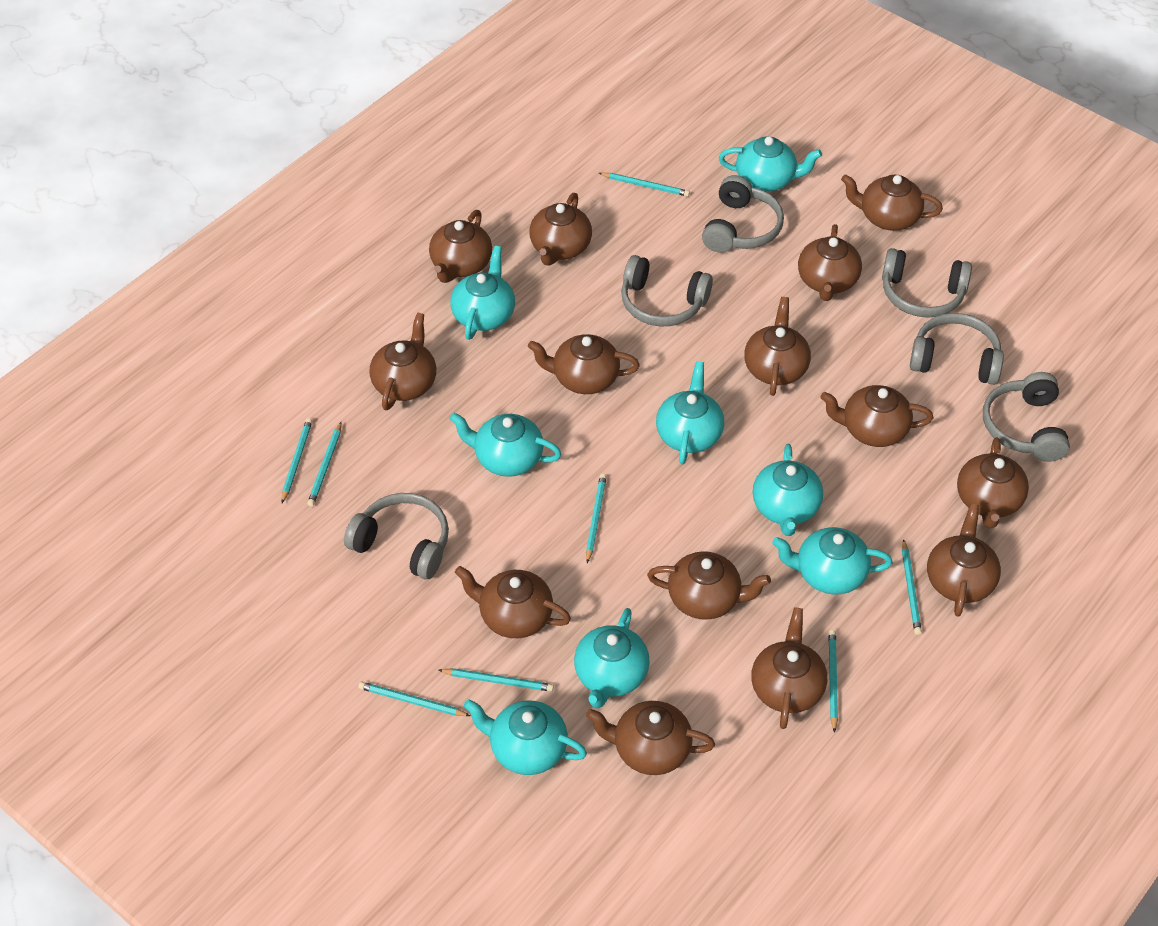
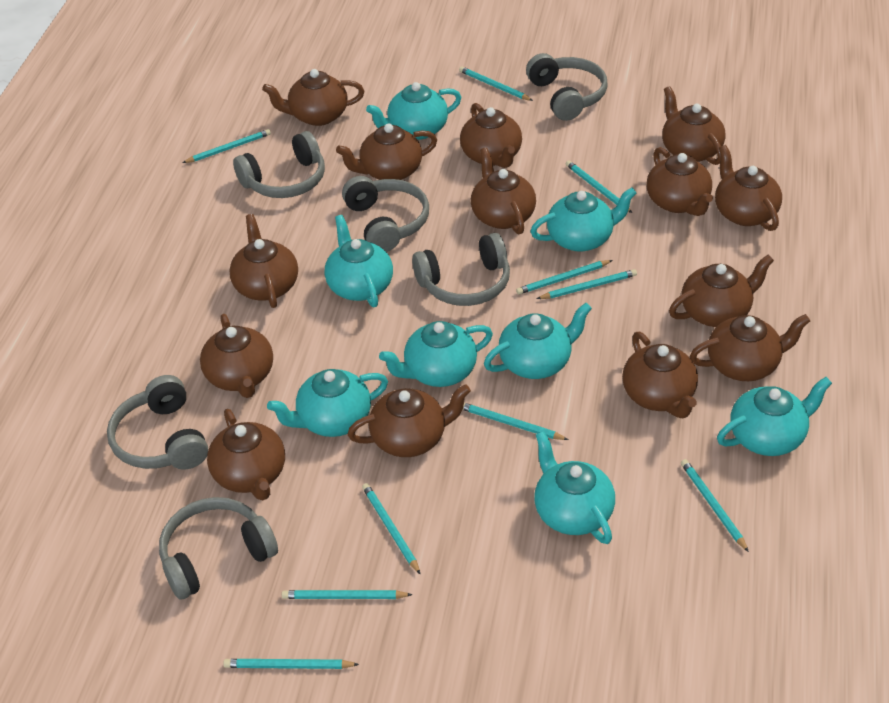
turquoise pencil: [282,418,312,503] [307,422,341,507] [359,682,470,716] [439,668,554,692] [586,474,607,563] [599,173,690,197] [828,630,838,733] [902,539,922,635] = 8 -> [182,129,271,163] [223,659,359,669] [282,590,412,599] [362,483,421,575] [459,66,533,101] [462,403,568,440] [516,260,613,295] [537,269,637,299] [566,161,632,213] [681,459,749,552] = 10

